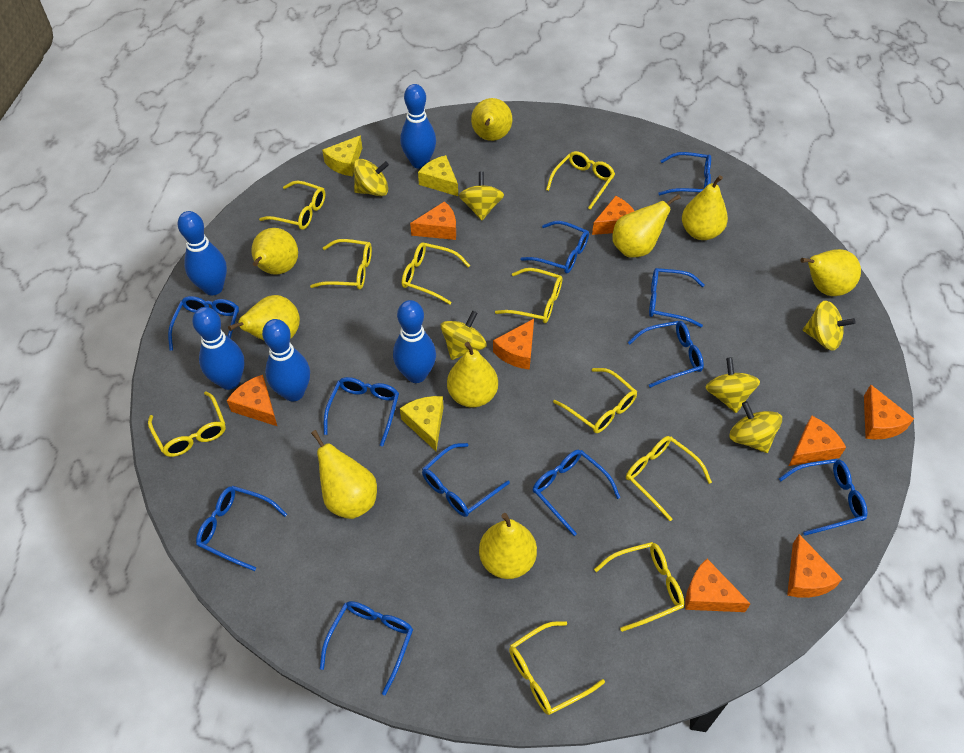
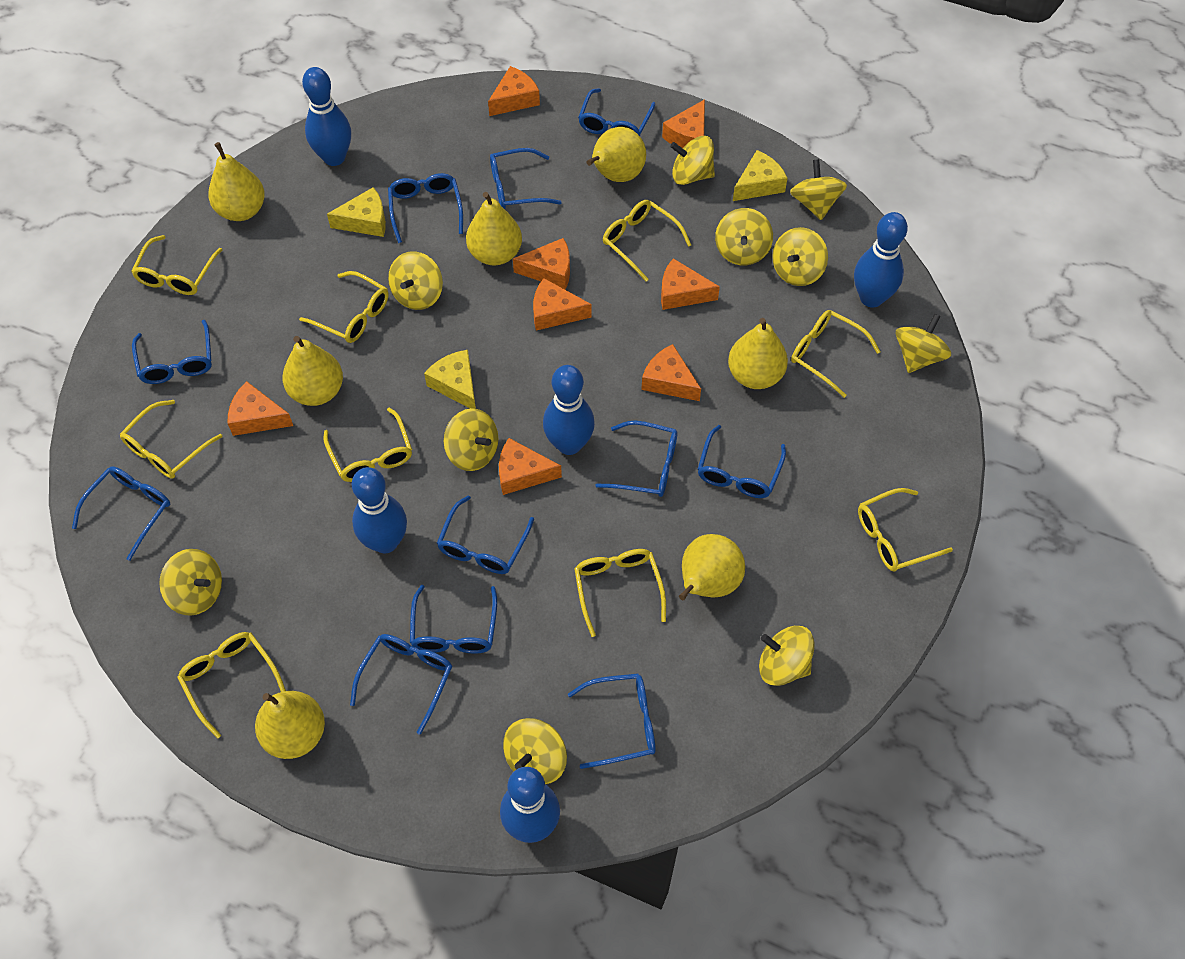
yellow glasses: [148,391,226,457] [259,181,325,230] [310,239,372,290] [402,242,470,305] [495,268,562,323] [509,621,605,715] [546,151,615,210] [553,368,637,433] [594,542,684,632] [626,436,712,521] = 10 -> [120,400,223,479] [131,235,222,295] [177,632,286,739] [299,271,388,343] [323,407,412,482] [574,549,666,637] [603,200,691,282] [791,310,881,398] [858,488,953,571] = 9
yellow pear: [228,295,300,341] [251,228,298,275] [311,430,377,519] [447,342,498,408] [471,98,512,141] [479,513,537,579] [612,194,681,258] [682,175,728,240] [800,249,861,296] = 9 -> [208,142,265,221] [255,691,325,759] [282,336,343,406] [466,192,522,265] [586,127,646,182] [679,534,745,600] [728,318,788,389] = 7
yellow spinning top: [354,159,389,196] [440,311,487,360] [459,172,504,220] [706,357,760,413] [729,401,782,453] [803,301,856,351] = 6 -> [159,549,222,616] [388,251,443,310] [444,408,498,471] [503,718,567,784] [670,136,715,185] [715,208,773,265] [759,626,815,686] [772,227,828,286] [790,159,847,220] [896,314,951,373] = 10

